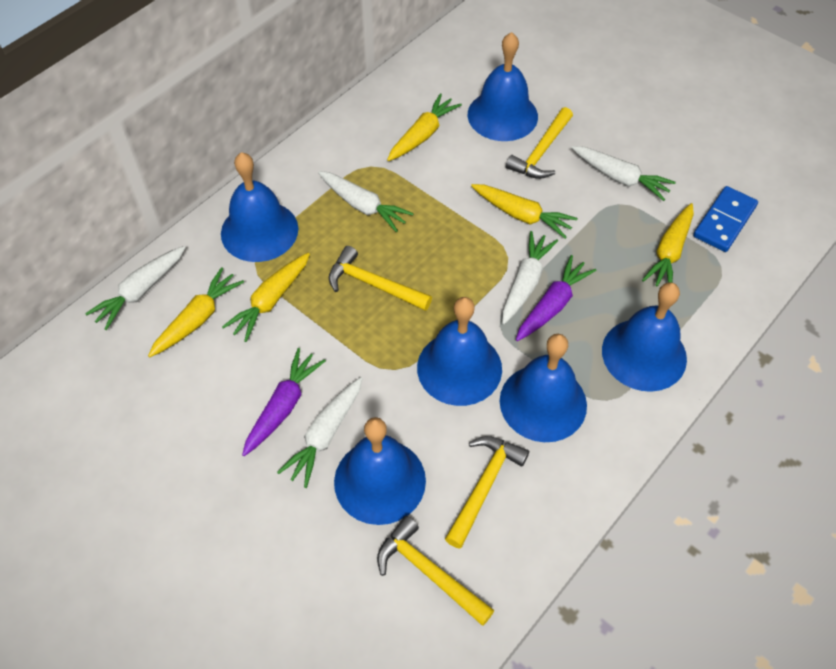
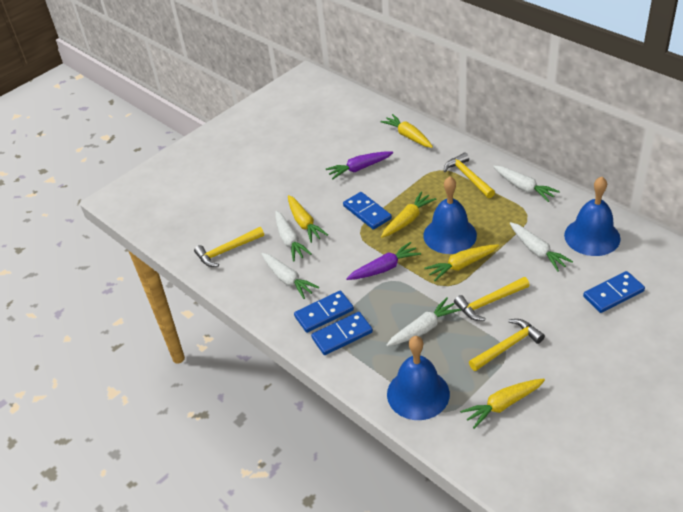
blue bell: [221,152,298,262] [334,417,426,525] [417,297,502,406] [468,32,538,141] [500,334,587,442] [602,282,687,392] = 6 -> [387,336,450,420] [423,176,477,254] [564,177,620,256] = 3
blue domino: [693,186,758,252] = 1 -> [294,291,354,333] [311,312,373,355] [343,192,392,230] [583,271,645,313] = 4

